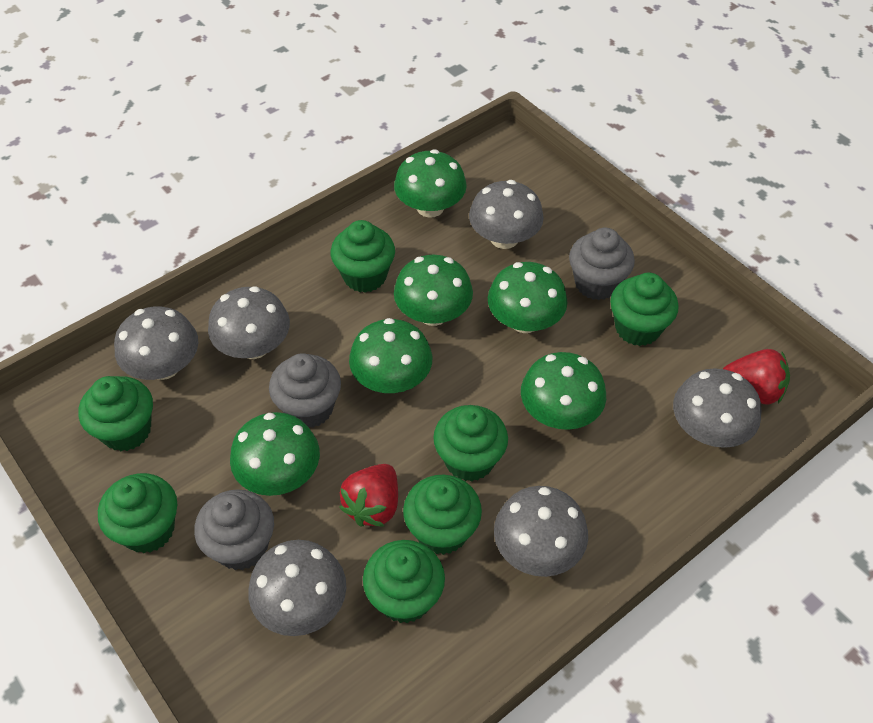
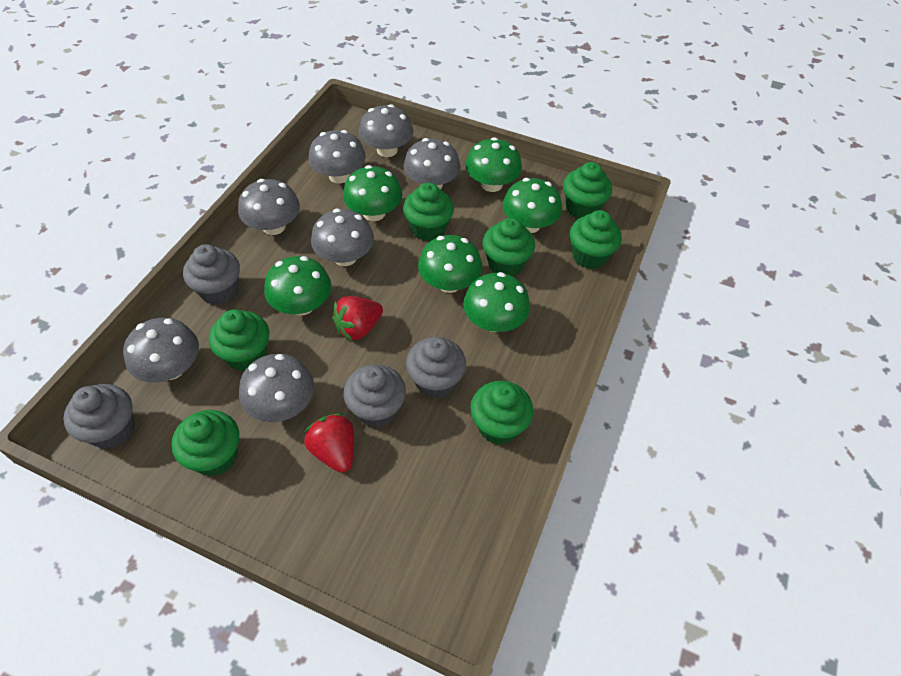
grey cupcake: [194,489,274,570] [269,353,341,428] [569,228,635,300] = 3 -> [63,384,135,449] [183,244,240,305] [343,364,406,428] [406,337,466,399] = 4
grey mushroom: [114,306,198,380] [208,286,290,359] [248,540,346,636] [469,180,544,249] [494,486,588,577] [673,368,762,448] = 6 -> [123,318,199,383] [238,179,300,235] [239,354,314,422] [309,130,366,184] [311,209,374,266] [359,104,413,157] [404,138,461,189] = 7

